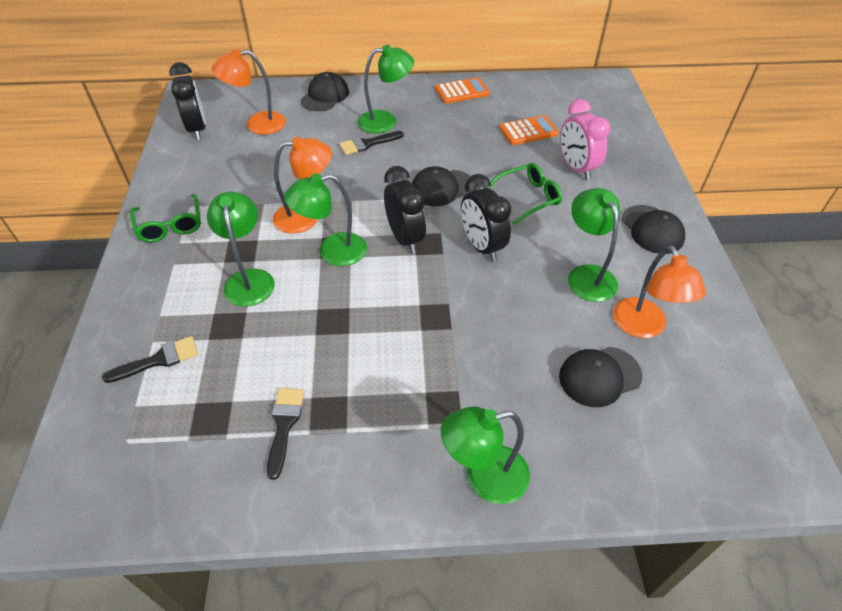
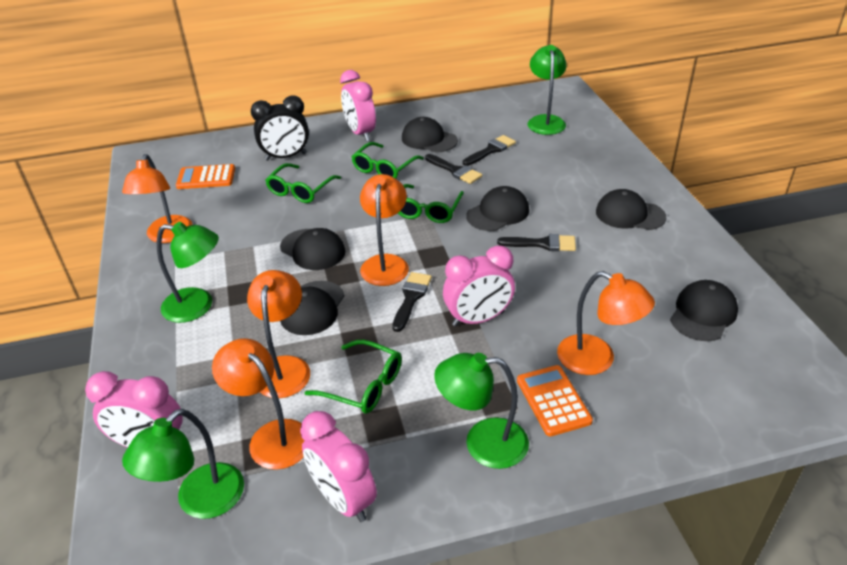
black brush: [102,336,198,383] [267,388,304,480] [339,131,404,155] = 3 -> [392,272,432,332] [425,154,482,184] [463,135,516,166] [497,234,576,251] = 4
black cap: [300,72,349,111] [412,166,471,206] [559,347,642,407] [622,205,685,254] = 4 -> [280,228,345,270] [280,281,345,335] [402,117,458,152] [466,186,529,231] [596,189,666,230] [670,280,738,341] = 6
black clock: [169,62,206,140] [384,166,426,254] [461,174,512,262] = 3 -> [251,96,309,161] = 1
green glasses: [130,194,201,243] [486,163,562,225] = 2 -> [265,163,341,203] [304,340,402,414] [352,142,424,179] [398,184,464,223] = 4
green lamp: [207,191,275,307] [284,174,367,266] [358,45,414,134] [441,407,530,504] [568,188,620,302] = 5 -> [122,409,244,519] [157,222,219,323] [434,353,529,469] [528,45,567,135] = 4
orange lamp: [211,49,286,135] [273,137,332,234] [613,246,706,338] = 3 -> [122,154,193,243] [212,338,305,470] [247,270,310,398] [360,174,409,286] [557,271,655,375] = 5
pink clock: [560,99,610,180] = 1 -> [85,371,183,448] [300,411,377,522] [340,70,376,141] [443,245,515,327] = 4

